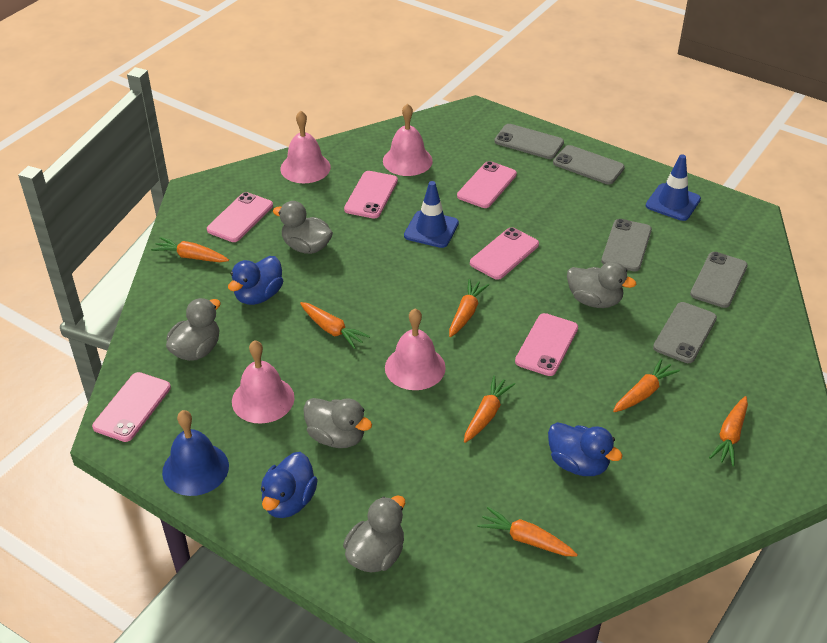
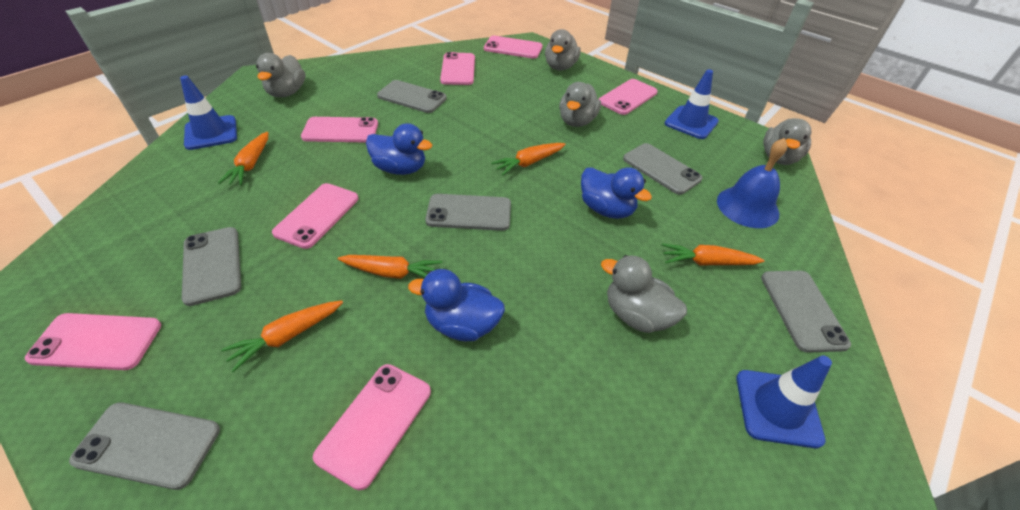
blue traffic cone: [404,181,459,248] [646,155,701,221] = 2 -> [180,76,237,150] [665,69,719,139] [736,355,832,448] = 3
grey phone: [494,124,564,159] [553,145,625,184] [601,219,652,271] [653,302,717,363] [690,252,748,308] = 5 -> [69,402,220,490] [182,227,241,306] [377,80,447,113] [425,194,511,231] [623,143,702,195] [761,271,851,353] = 6
orange carrot: [151,237,229,262] [300,302,370,349] [449,279,489,337] [464,376,515,443] [477,507,578,557] [613,358,680,412] [709,396,748,467] = 7 -> [218,132,269,186] [221,300,343,372] [338,255,443,279] [491,143,566,175] [662,243,765,266] = 5
pink bell: [232,340,294,424] [280,111,331,183] [383,103,433,176] [385,308,446,390] = 4 -> none = 0
pink phone: [92,372,171,442] [207,192,273,242] [344,171,398,219] [457,161,517,208] [470,227,539,280] [515,313,578,376] = 6 -> [25,313,161,370] [272,183,358,249] [301,117,378,142] [313,364,431,490] [440,52,475,85] [484,36,542,59] [599,79,658,115] = 7

